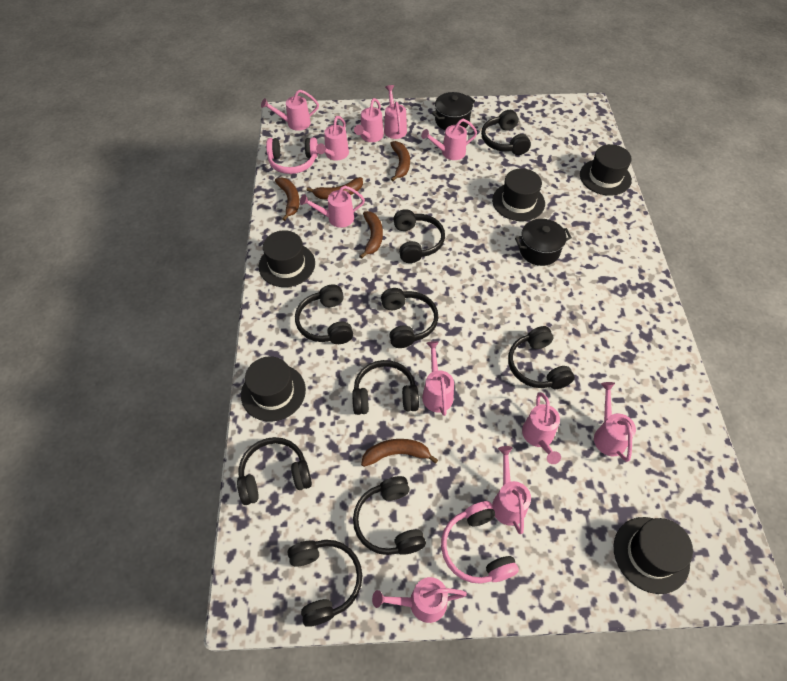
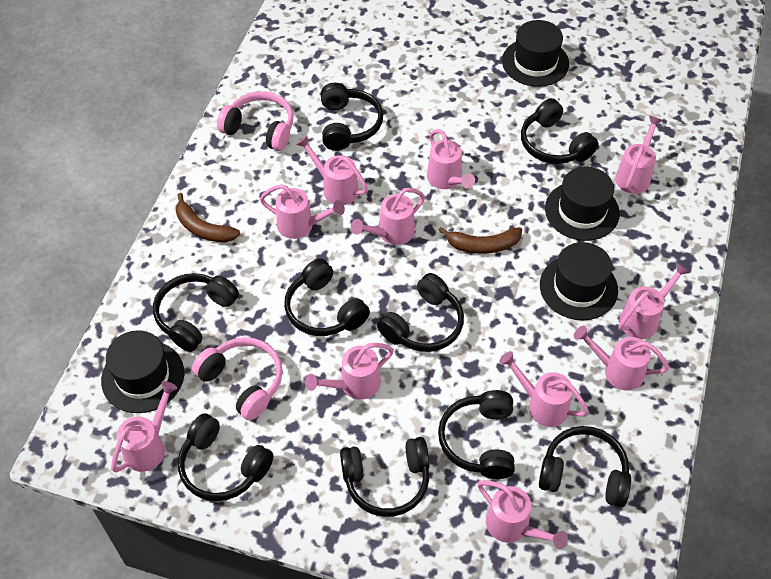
black hat: [241,356,306,422] [259,230,315,287] [492,168,545,221] [580,144,632,196] [614,517,693,594] = 5 -> [101,330,184,413] [502,20,569,87] [540,242,618,320] [545,166,620,241] = 4
black pot: [432,92,475,130] [515,219,572,266] = 2 -> none = 0
brown banana: [275,177,300,221] [307,177,363,200] [360,211,383,258] [361,439,438,467] [390,141,410,181] = 5 -> [176,193,240,243] [438,227,522,254] = 2

